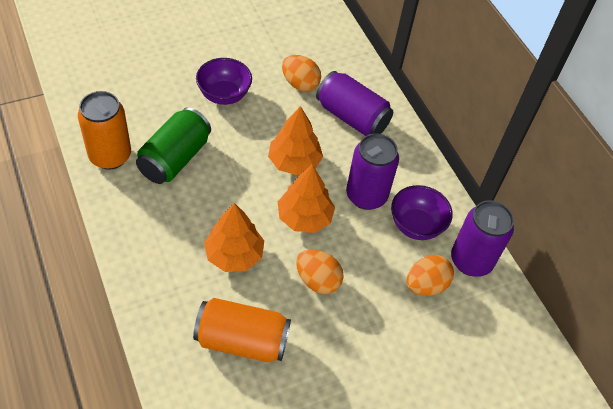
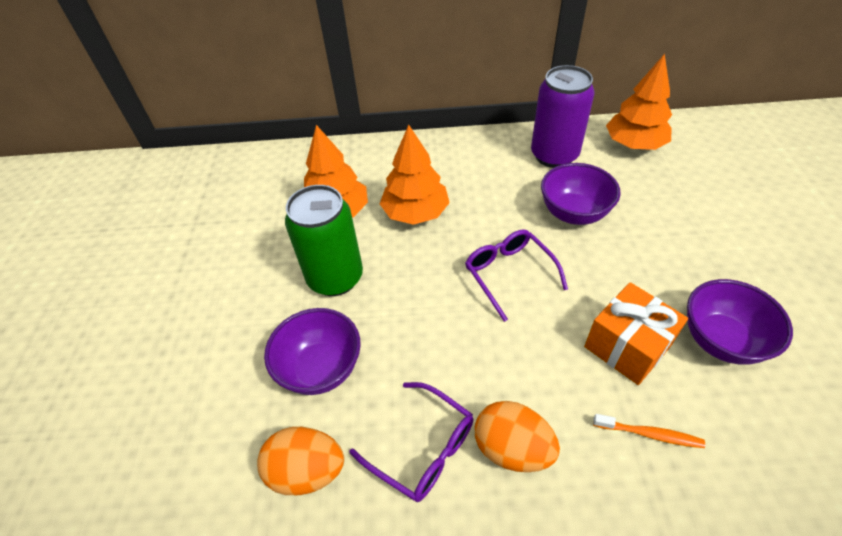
orange can: [78,91,131,170] [193,298,291,362] = 2 -> none = 0
orange egg: [282,55,321,92] [296,249,344,294] [407,255,454,296] = 3 -> [257,427,344,495] [475,401,560,472] = 2
orange gift: none = 0 -> [584,282,688,385] = 1
orange toothbrush: none = 0 -> [593,414,705,448] = 1
purple bowl: [196,58,252,105] [391,185,453,240] = 2 -> [264,308,361,395] [541,163,621,225] [687,279,793,364] = 3
purple can: [316,71,393,136] [346,133,399,210] [451,200,514,277] = 3 -> [531,65,594,168] = 1
purple glasses: none = 0 -> [350,382,473,502] [465,229,568,322] = 2

